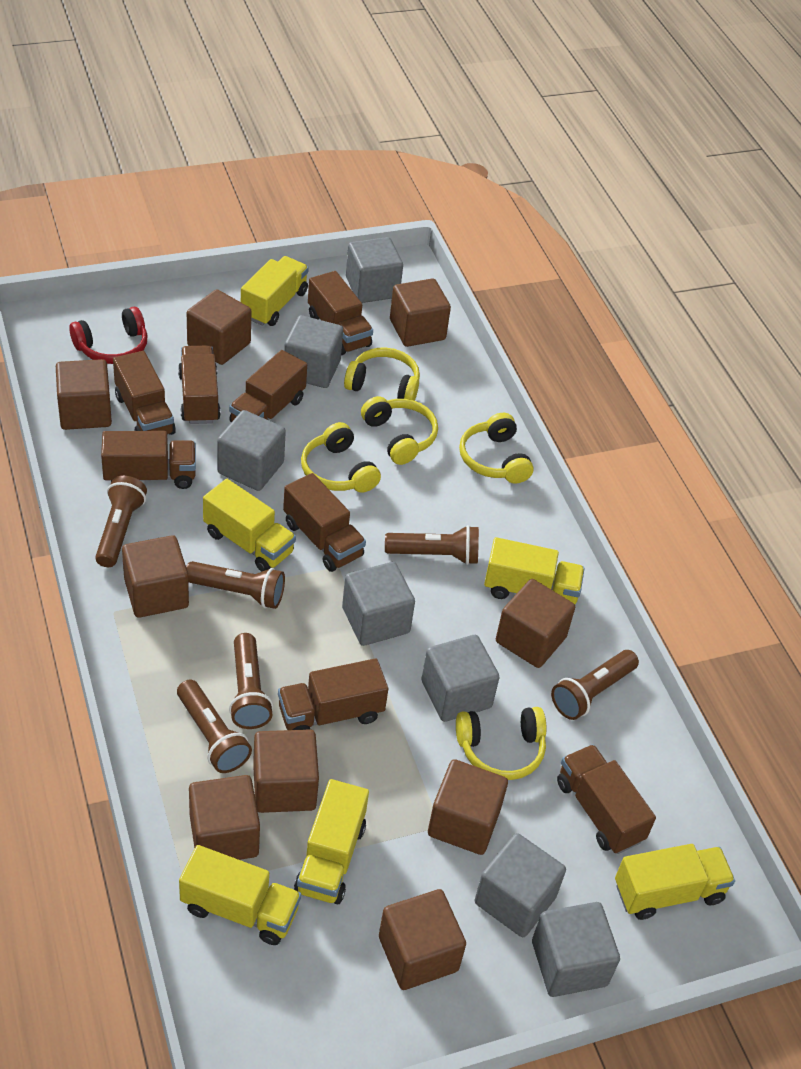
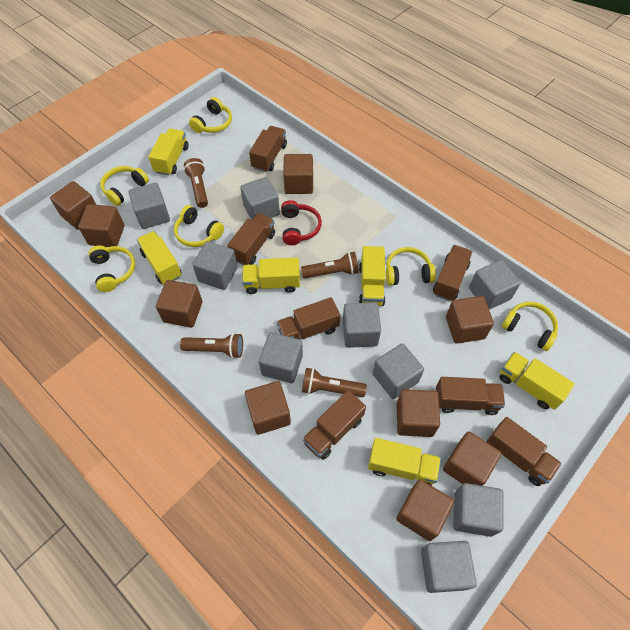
brown flashlight: [95,476,147,567] [177,680,252,773] [186,561,285,609] [229,633,273,729] [385,525,479,565] [551,650,639,720] = 6 -> [180,333,243,359] [184,158,208,208] [301,252,359,278] [302,368,367,397] = 4
brown truck: [101,431,196,489] [113,351,176,435] [178,345,221,424] [229,350,307,422] [278,658,388,730] [283,473,366,572] [308,271,373,355] [557,744,656,854] = 8 -> [227,213,275,265] [249,126,287,172] [277,297,340,339] [303,390,366,460] [433,245,473,301] [436,377,505,415] [486,417,562,486] = 7
grey cube: [217,410,286,491] [284,315,343,388] [342,562,415,646] [346,237,403,303] [421,635,500,722] [475,833,566,937] [532,902,620,997] = 7 -> [129,183,170,229] [193,241,238,290] [240,177,280,220] [259,332,303,383] [343,302,381,348] [373,343,424,399] [421,541,477,593] [453,483,504,537] [469,260,521,310] = 9
yellow headphones: [301,422,381,492] [344,348,420,401] [361,396,438,465] [456,707,546,780] [459,413,534,483] = 5 -> [88,245,135,292] [100,166,149,206] [174,205,224,247] [189,97,232,133] [386,247,436,286] [502,302,558,351] = 6

